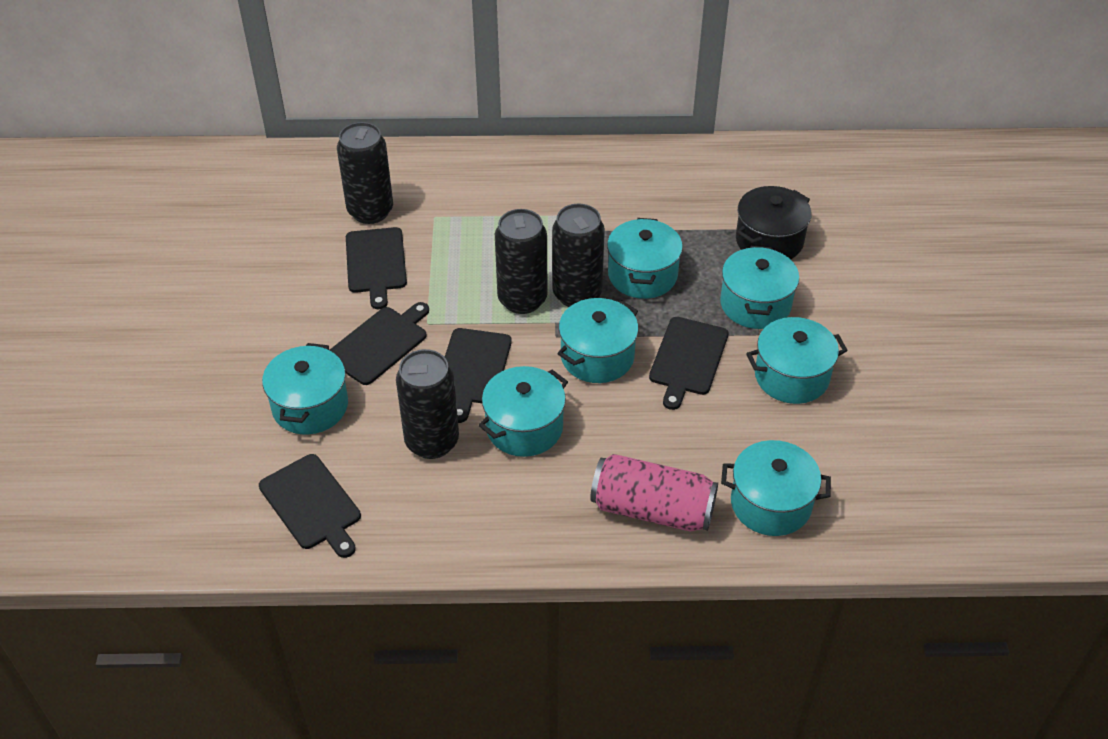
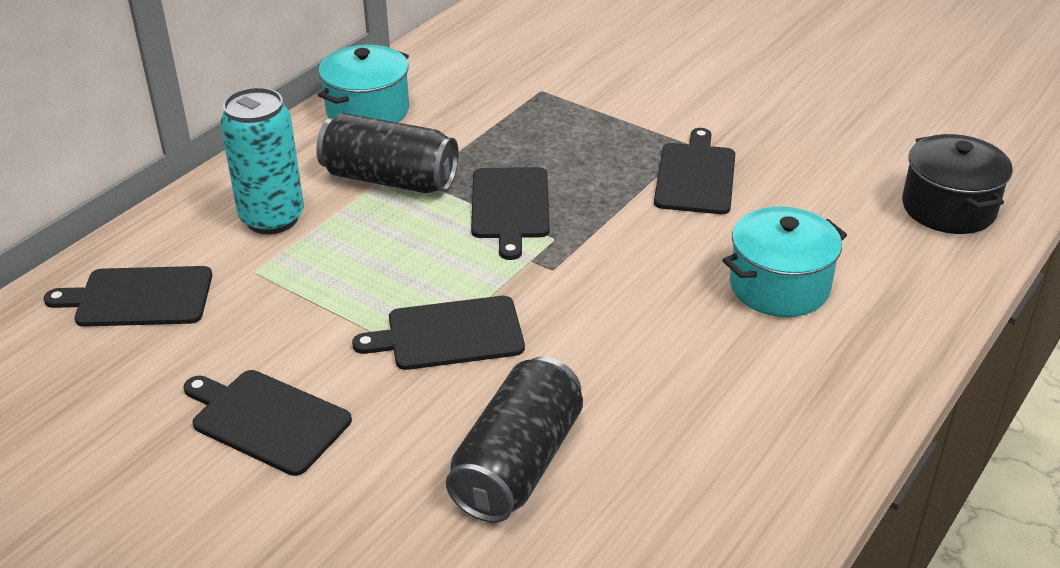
black can: [337,122,393,224] [396,349,459,459] [495,209,547,314] [552,204,605,307] = 4 -> [316,113,459,194] [446,357,583,523] = 2
pink can: [590,454,718,532] = 1 -> none = 0
turquoise can: none = 0 -> [220,87,304,234] = 1
turquoise pot: [262,343,348,435] [478,366,568,457] [557,298,639,383] [607,218,683,299] [720,246,799,329] [721,440,831,536] [746,317,848,404] = 7 -> [318,45,409,122] [722,207,847,317] = 2

